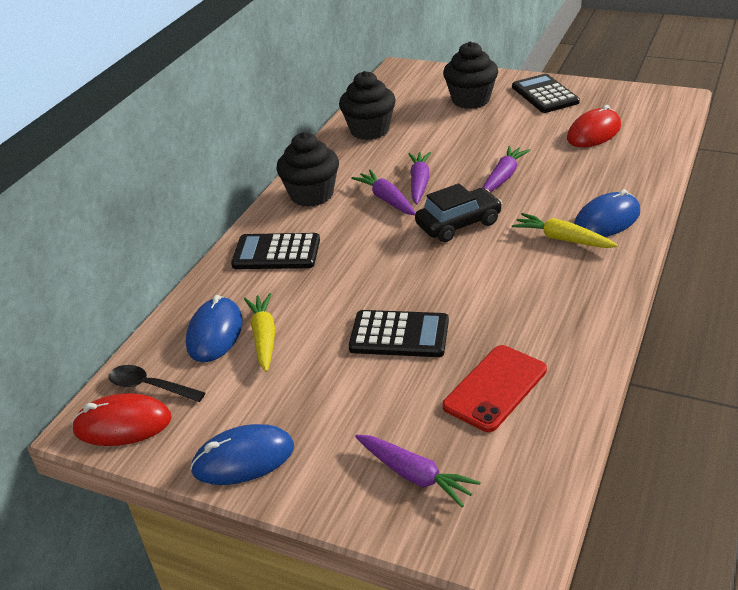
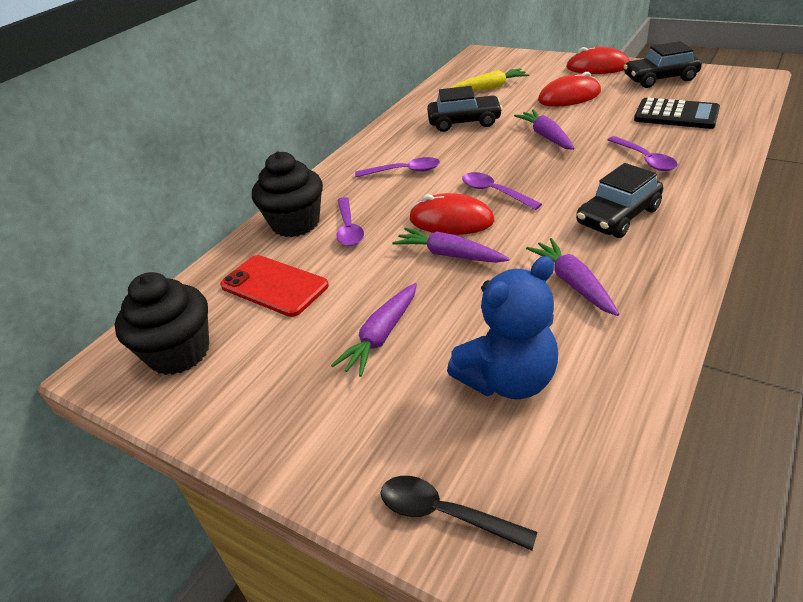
black calculator: [231,233,320,269] [349,310,449,357] [512,74,580,113] = 3 -> [634,98,720,129] = 1
black car: [415,183,502,242] = 1 -> [427,86,503,132] [576,163,663,238] [624,41,702,88] = 3
black cupcake: [276,132,339,207] [339,71,396,140] [443,41,498,109] = 3 -> [115,272,209,375] [252,151,323,237] = 2
blue mouse: [186,295,243,362] [190,424,294,485] [574,189,640,237] = 3 -> none = 0
blue teddy bear: none = 0 -> [447,256,558,399] = 1
purple spoon: none = 0 -> [337,197,364,246] [355,157,440,177] [462,172,542,210] [608,136,678,171] = 4
red mouse: [72,393,172,446] [567,105,621,147] = 2 -> [409,193,494,235] [538,72,601,107] [566,47,630,74] = 3
yellow carrot: [244,293,275,372] [512,213,618,248] = 2 -> [451,68,529,90] = 1

